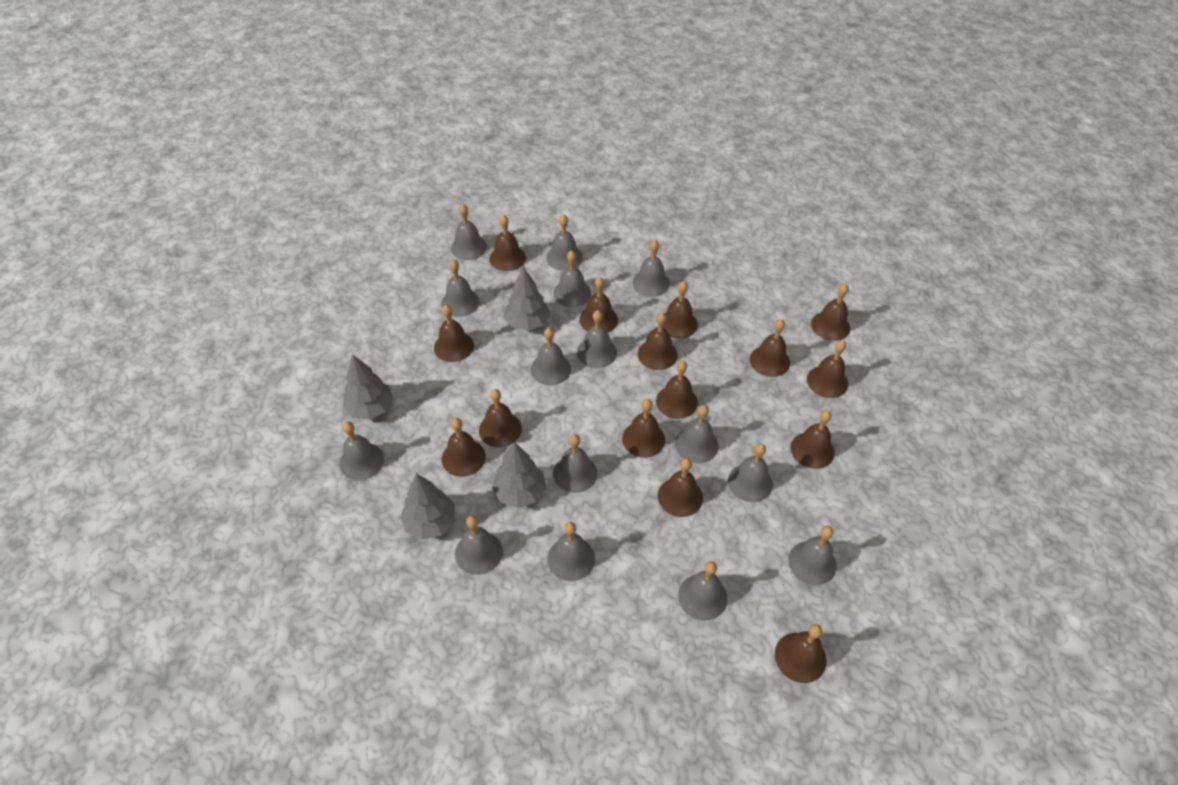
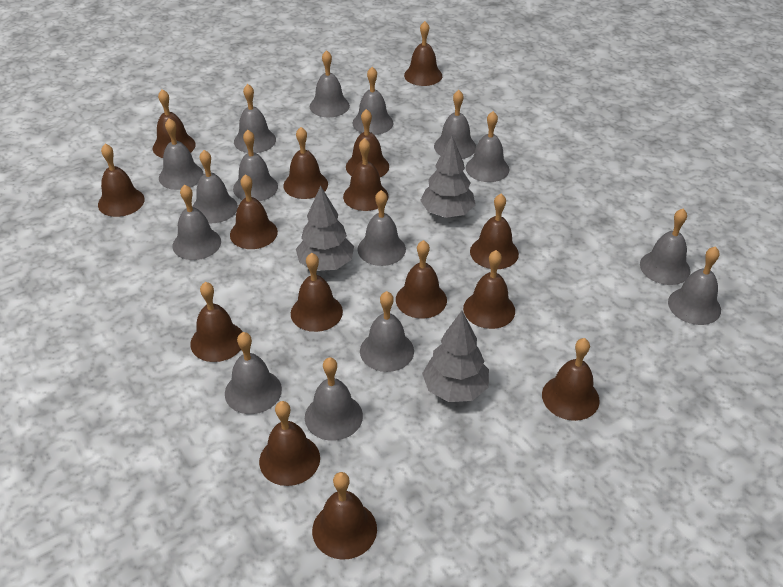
grey tree: [343,354,393,419] [400,474,455,540] [492,442,546,508] [504,267,550,331] = 4 -> [296,186,354,271] [420,136,475,218] [422,311,489,402] = 3

